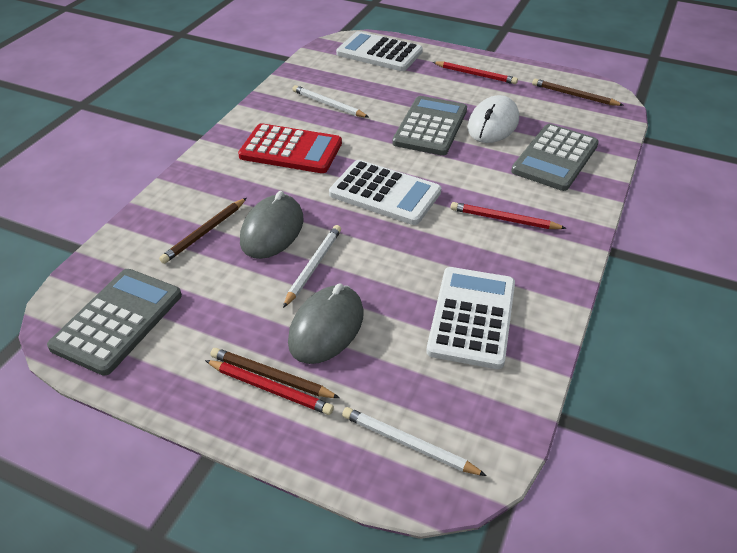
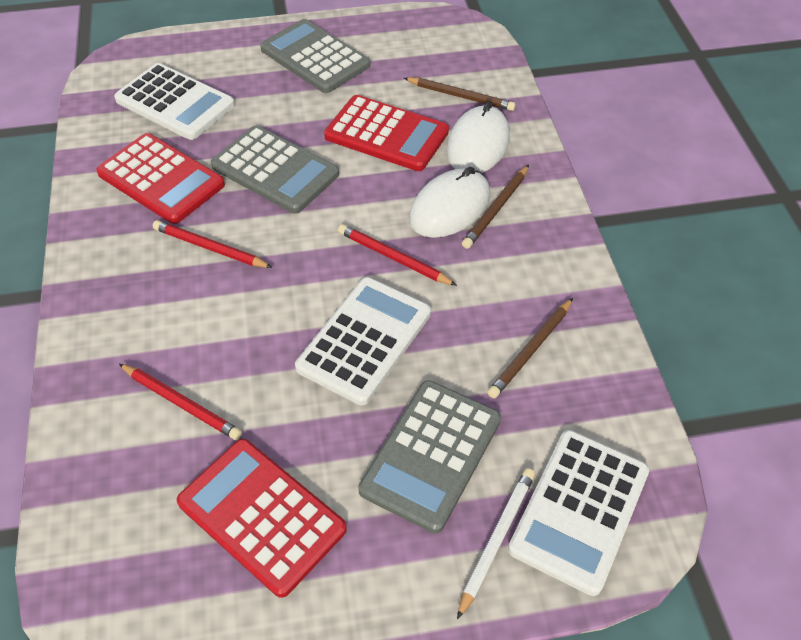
grey mouse: [240,191,304,259] [288,283,364,364] = 2 -> none = 0
red calculator: [238,123,342,173] = 1 -> [96,133,225,224] [177,439,347,598] [324,95,449,171] = 3
white mouse: [467,95,519,143] = 1 -> [409,167,490,238] [446,102,510,173] = 2
white pencil: [283,225,341,308] [292,85,369,117] [342,407,487,476] = 3 -> [457,468,535,620] = 1

